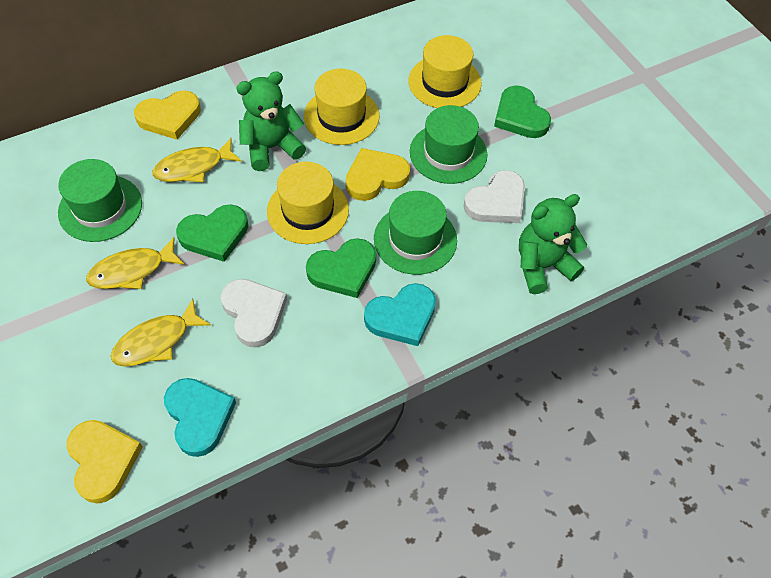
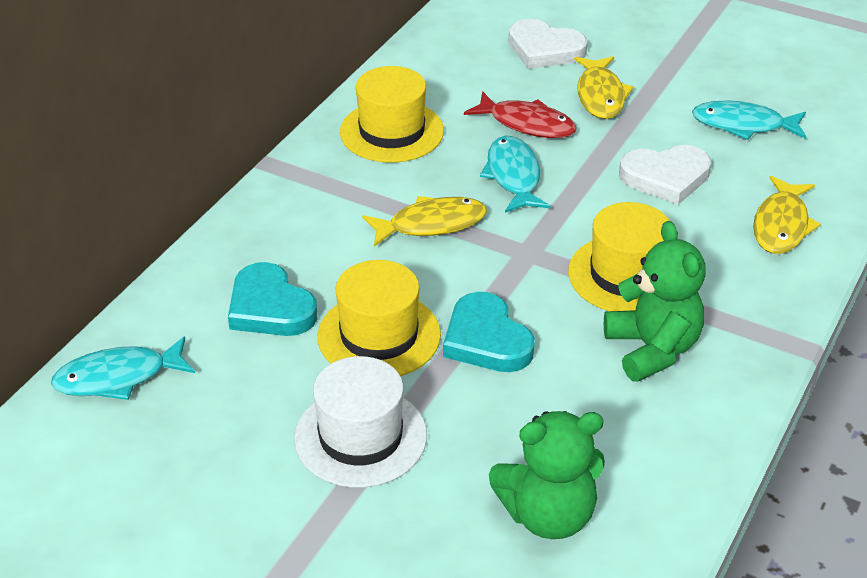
green hat: [58,159,142,242] [374,191,457,275] [410,105,487,184] = 3 -> none = 0
green heart: [176,205,248,262] [306,238,376,298] [494,86,551,138] = 3 -> none = 0
red fish: none = 0 -> [464,91,577,138] = 1
turquoise fish: none = 0 -> [51,336,195,400] [480,136,550,213] [692,100,806,140] = 3
white hat: none = 0 -> [294,356,427,488] = 1
yellow heart: [67,420,143,504] [134,91,201,140] [346,148,410,201] = 3 -> none = 0

